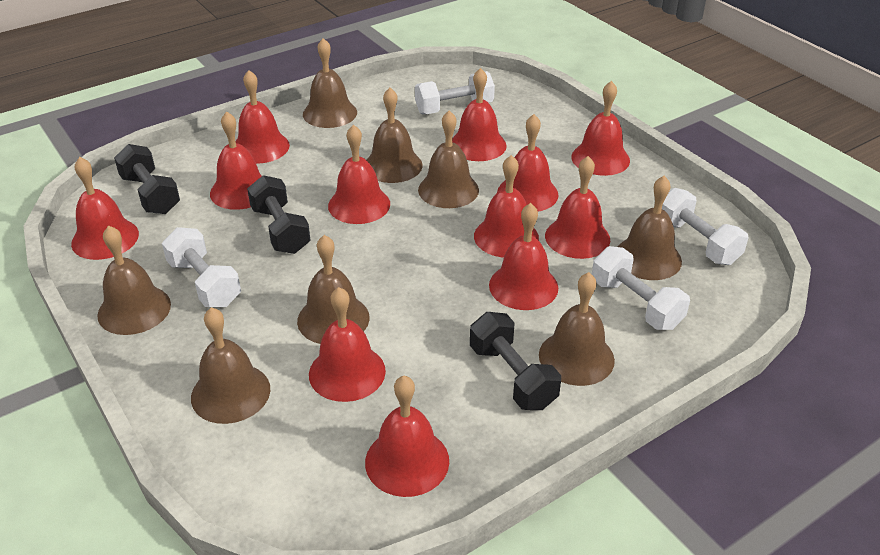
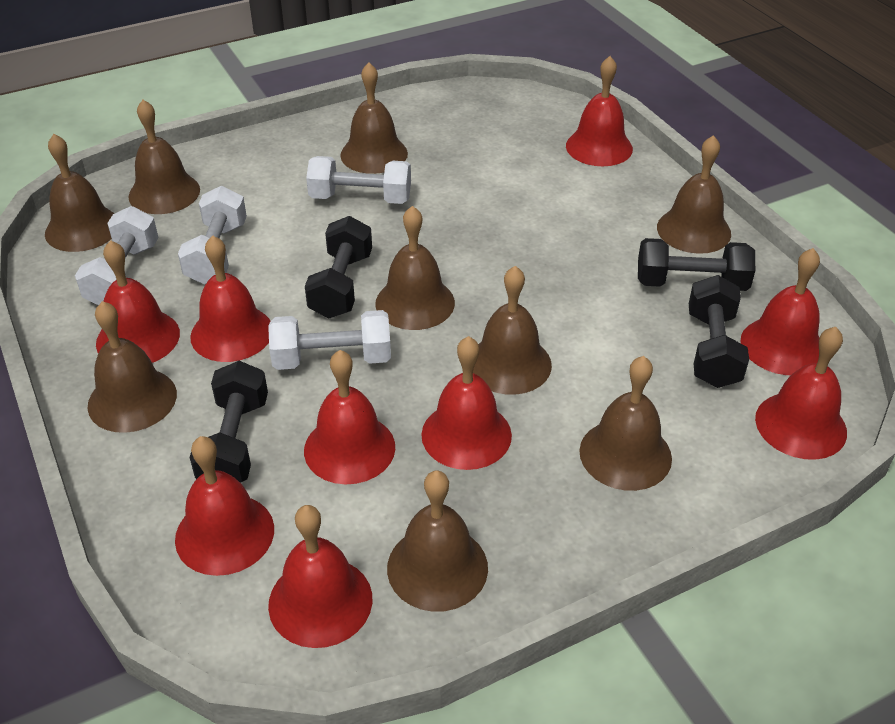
black dumbbell: [114,144,180,214] [247,175,311,254] [470,312,561,410] = 3 -> [190,361,268,483] [305,216,372,318] [638,238,755,291] [689,275,749,388] = 4
brown bell: [97,225,171,335] [191,307,270,424] [297,235,369,344] [303,38,357,128] [367,88,423,183] [418,110,479,208] [539,272,615,386] [617,176,682,280] = 8 -> [45,134,115,252] [88,301,177,433] [129,100,200,214] [340,63,408,174] [375,206,455,330] [387,470,488,612] [473,266,552,395] [579,356,672,491] [657,135,731,254] = 9
red bell: [71,157,139,260] [210,111,262,210] [236,70,290,164] [309,287,386,402] [328,125,390,224] [365,376,449,497] [452,68,507,161] [474,155,539,258] [489,203,558,310] [497,114,559,212] [545,156,610,259] [571,81,630,176] = 12 -> [96,240,180,363] [175,436,274,576] [190,235,270,362] [268,505,372,648] [304,350,395,484] [421,336,512,470] [566,56,633,166] [740,248,820,375] [755,327,847,460] = 9

